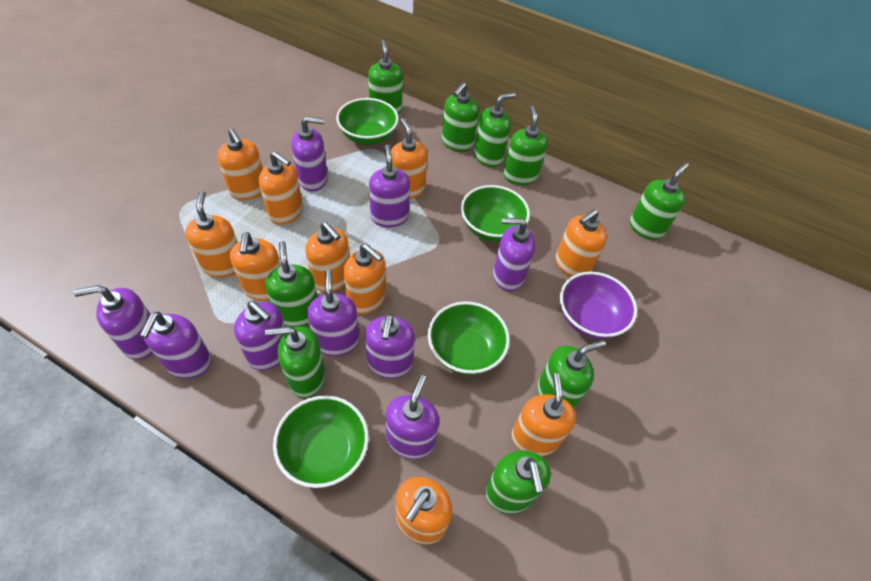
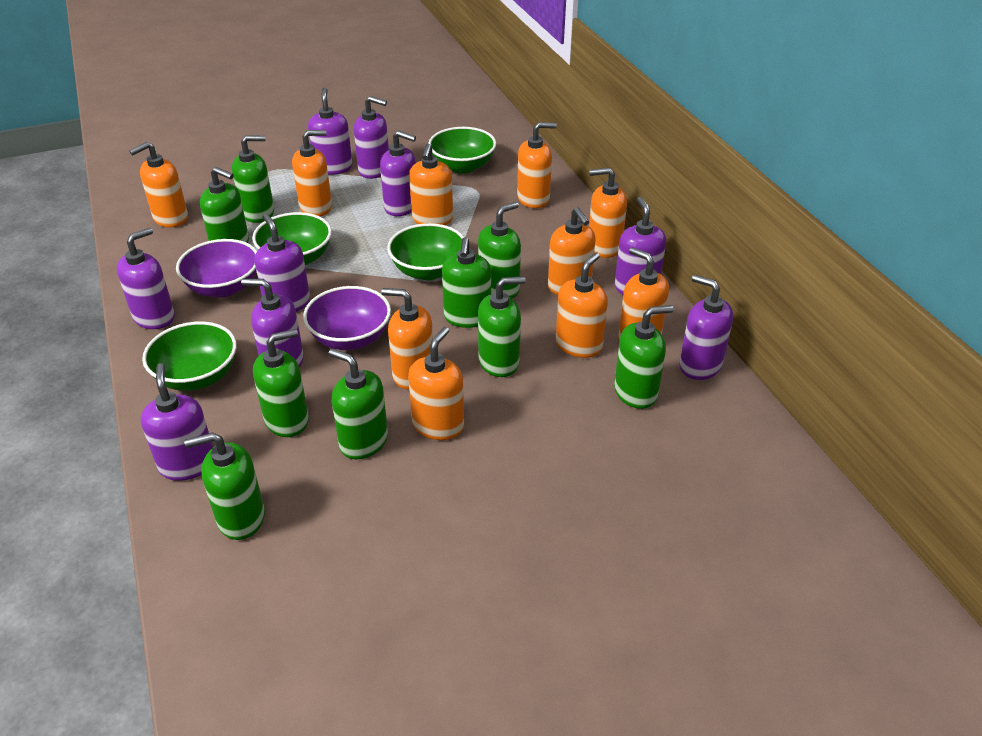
purple bowl: [560,272,637,339] = 1 -> [176,239,257,297] [303,286,391,350] = 2

